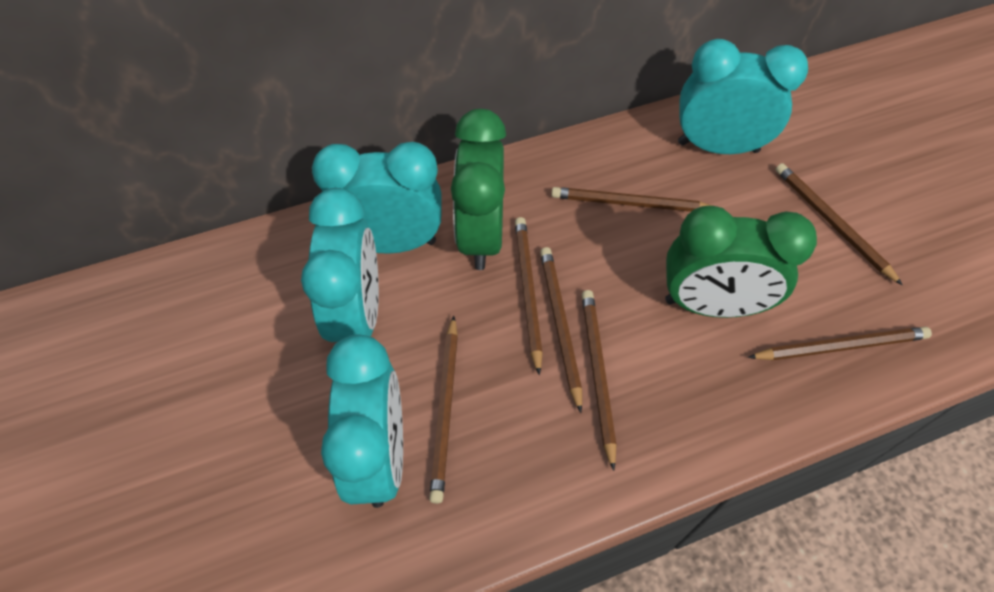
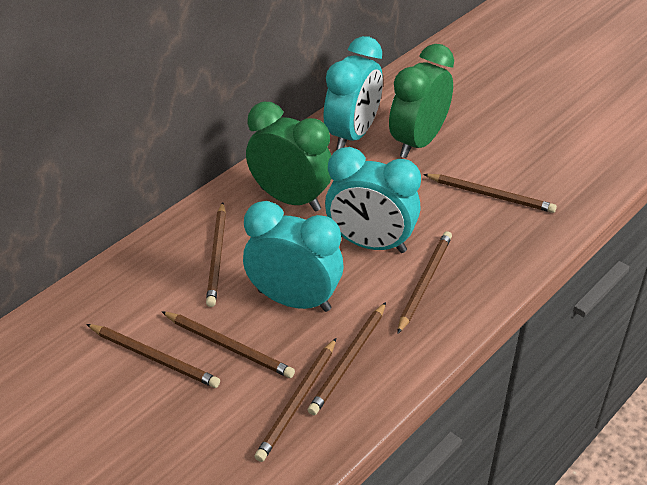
turquoise clock: [301,188,379,342] [312,142,442,253] [321,334,403,508] [678,39,808,154] = 4 -> [243,201,344,312] [323,36,383,150] [325,147,421,253] = 3

